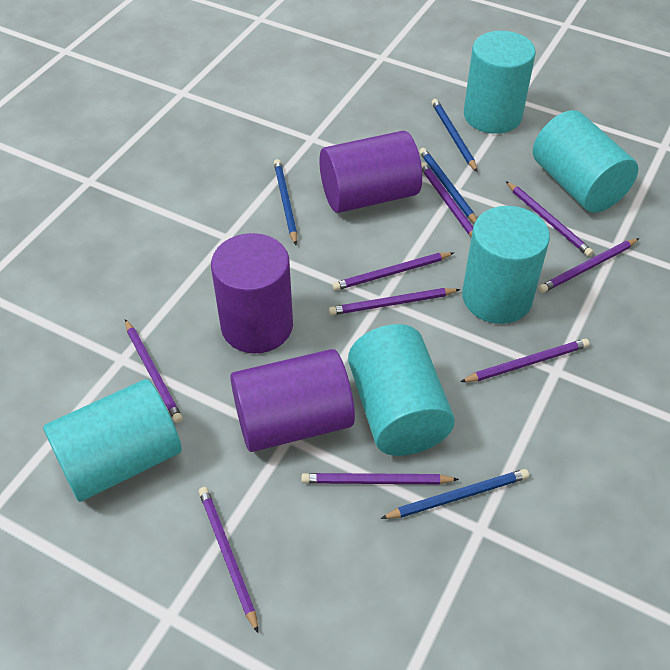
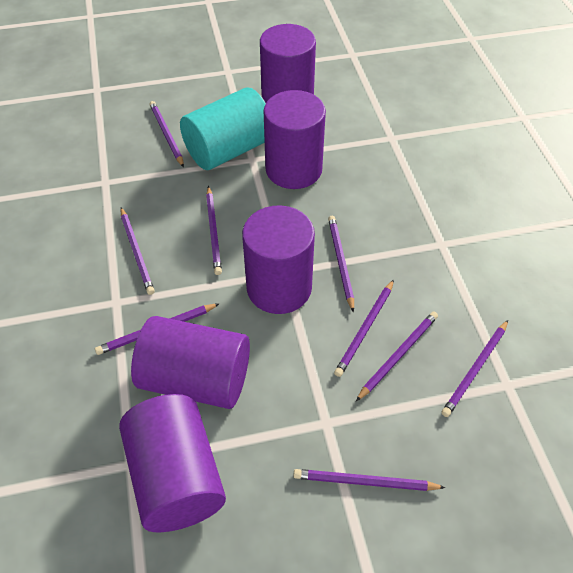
blue pencil: [274,159,297,245] [381,469,529,519] [419,148,477,223] [432,99,478,172] = 4 -> none = 0
purple cylinder: [211,233,293,353] [230,349,355,452] [319,131,422,213] = 3 -> [119,394,226,532] [131,316,250,409] [242,205,315,314] [260,24,316,103] [264,90,326,189] = 5
turquoise cylinder: [43,379,182,502] [348,324,455,456] [462,206,550,324] [464,31,536,134] [533,110,638,213] = 5 -> [180,87,266,170] = 1

